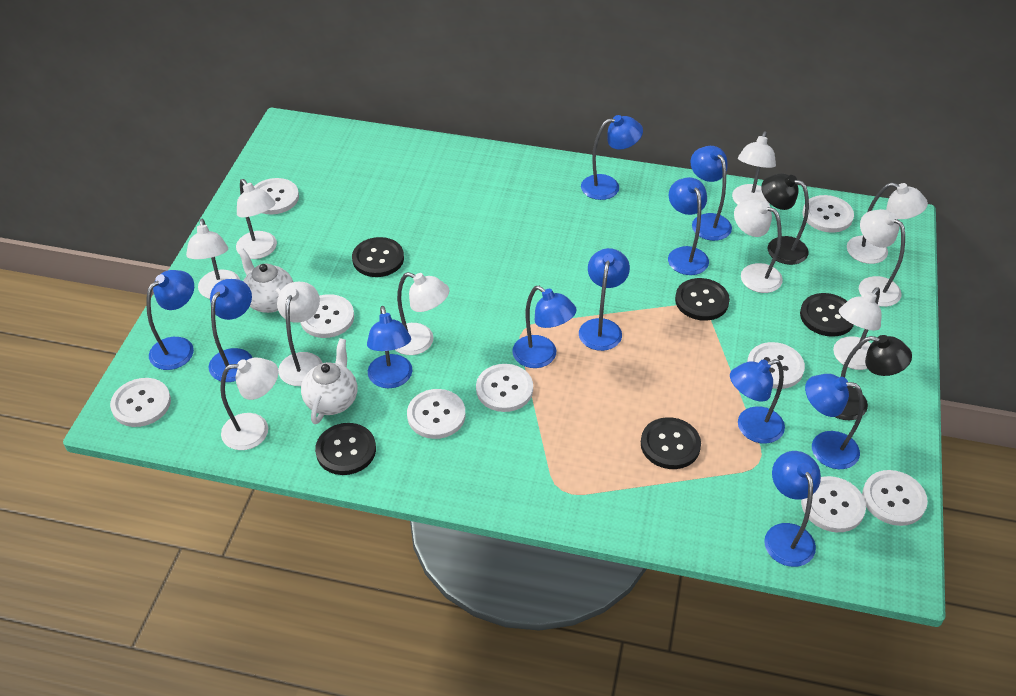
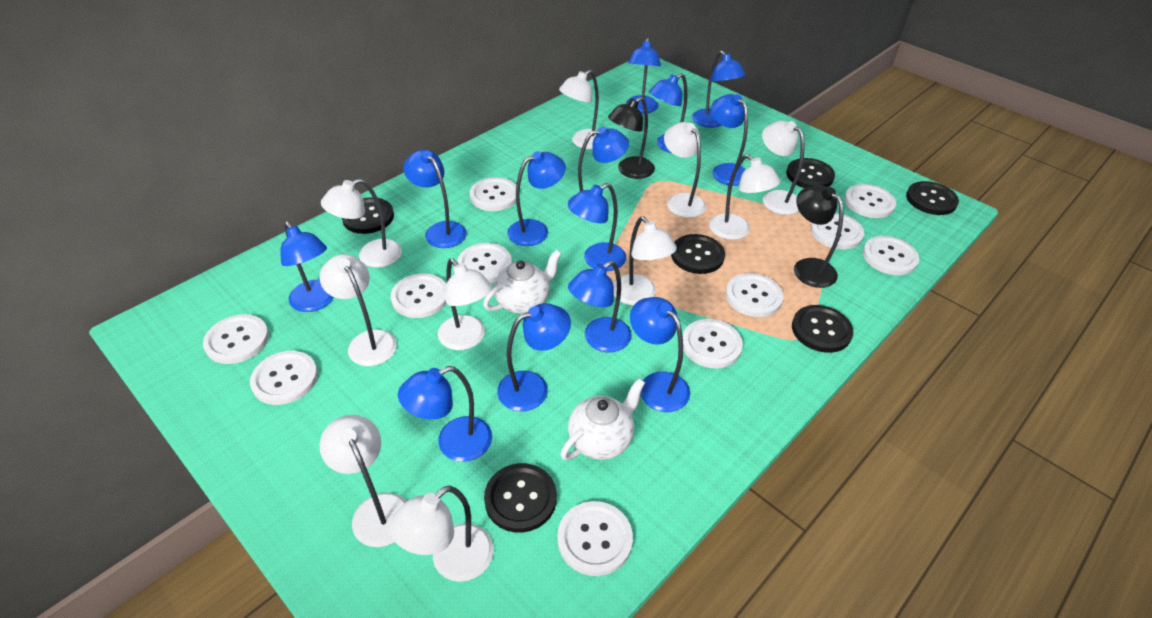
black button: [315,423,376,475] [352,237,404,277] [641,417,701,469] [675,278,730,321] [800,293,854,337] = 5 -> [342,197,394,234] [484,463,557,533] [671,234,725,274] [786,158,835,188] [792,305,853,353] [906,181,959,215] = 6
blue lamp: [146,270,194,370] [209,279,253,382] [367,306,412,388] [512,286,577,368] [579,248,630,351] [581,115,643,200] [668,177,709,275] [690,146,732,241] [730,359,785,444] [764,451,821,567] [805,374,864,469] = 11 -> [280,221,334,312] [398,366,492,462] [403,150,467,248] [497,303,571,411] [507,151,566,246] [568,127,629,215] [568,183,626,271] [568,260,632,352] [626,37,661,114] [630,297,690,412] [649,73,688,153] [692,50,746,128] [711,94,748,186] = 13
white button: [110,378,171,427] [254,178,299,214] [300,294,354,338] [407,389,466,439] [476,364,533,412] [747,342,805,389] [801,476,866,532] [802,195,854,232] [862,470,928,526] = 9 -> [203,314,269,364] [250,351,318,405] [391,273,447,318] [457,243,512,283] [470,177,516,211] [557,501,633,576] [683,319,743,368] [726,273,783,317] [811,213,864,250] [844,184,896,218] [863,236,920,275] = 11

